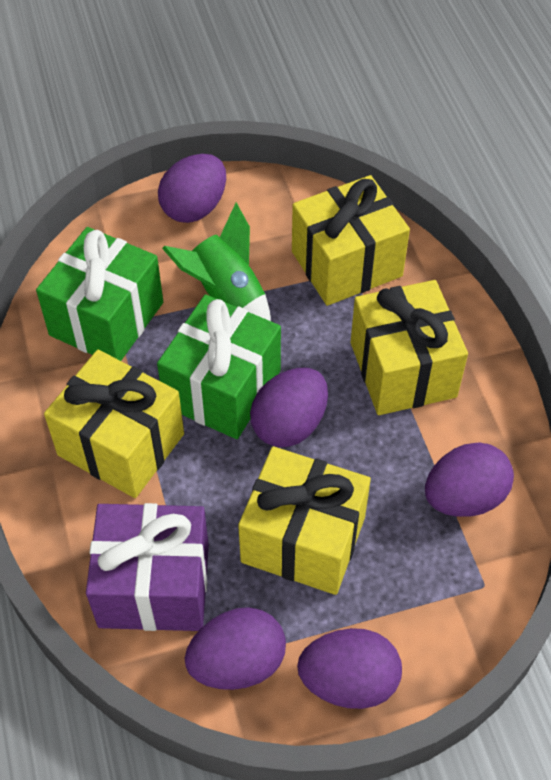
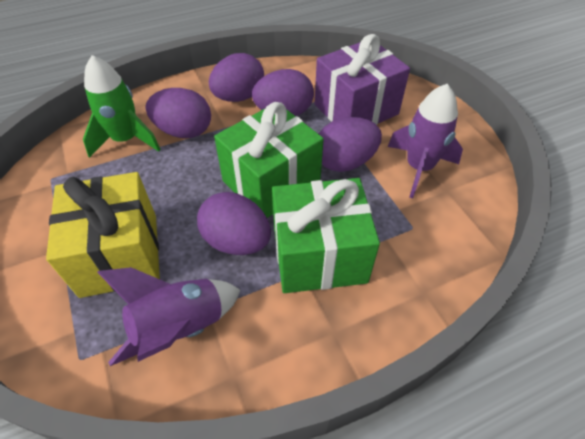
purple rocket: none = 0 -> [97,267,240,366] [388,84,463,198] = 2
yellow gift: [44,350,184,498] [238,446,371,595] [292,175,410,306] [351,280,468,415] = 4 -> [46,172,160,298] = 1

